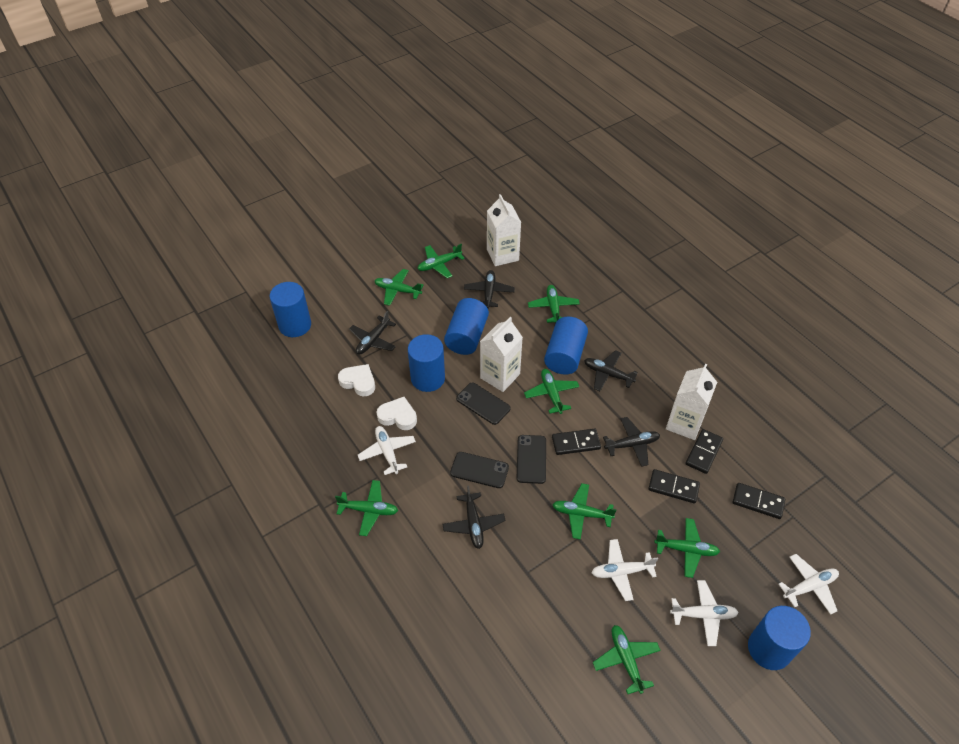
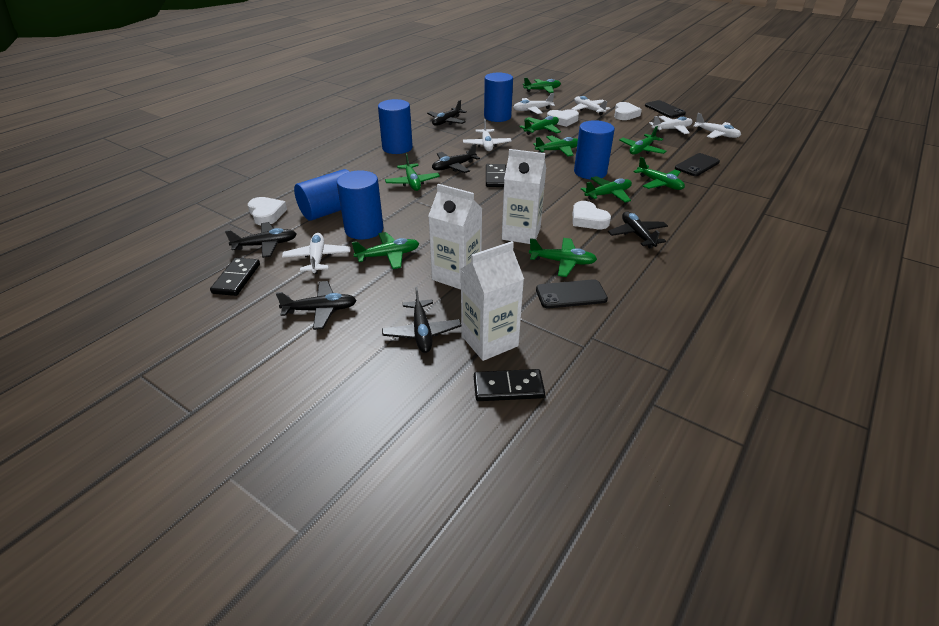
black domino: [552,429,601,455] [648,469,700,503] [686,429,723,474] [733,483,785,519] = 4 -> [210,258,260,296] [474,369,545,401] [486,164,506,187] = 3
black plane: [349,311,396,354] [442,486,506,549] [464,270,515,308] [584,350,638,391] [603,417,660,467] = 5 -> [225,222,297,258] [276,281,357,330] [382,287,461,353] [427,100,467,126] [432,144,480,173] [608,212,668,249] = 6
green plane: [335,480,398,536] [375,269,423,306] [418,244,465,278] [524,369,579,414] [528,285,580,324] [552,483,617,540] [593,625,661,694] [654,518,720,578] = 8 -> [352,232,419,269] [385,153,440,191] [520,116,561,135] [523,78,561,93] [529,238,597,277] [533,135,578,156] [581,176,632,202] [619,126,667,155] [633,157,685,190] = 9
white heart: [338,364,375,396] [376,397,417,430] = 2 -> [248,197,287,225] [547,109,579,127] [573,201,611,229] [614,102,642,120] = 4
white plane: [358,426,416,475] [592,539,658,601] [670,580,739,646] [779,554,839,615] = 4 -> [282,233,350,274] [463,119,512,151] [513,93,555,114] [571,96,611,115] [649,116,693,134] [693,113,741,138] = 6

